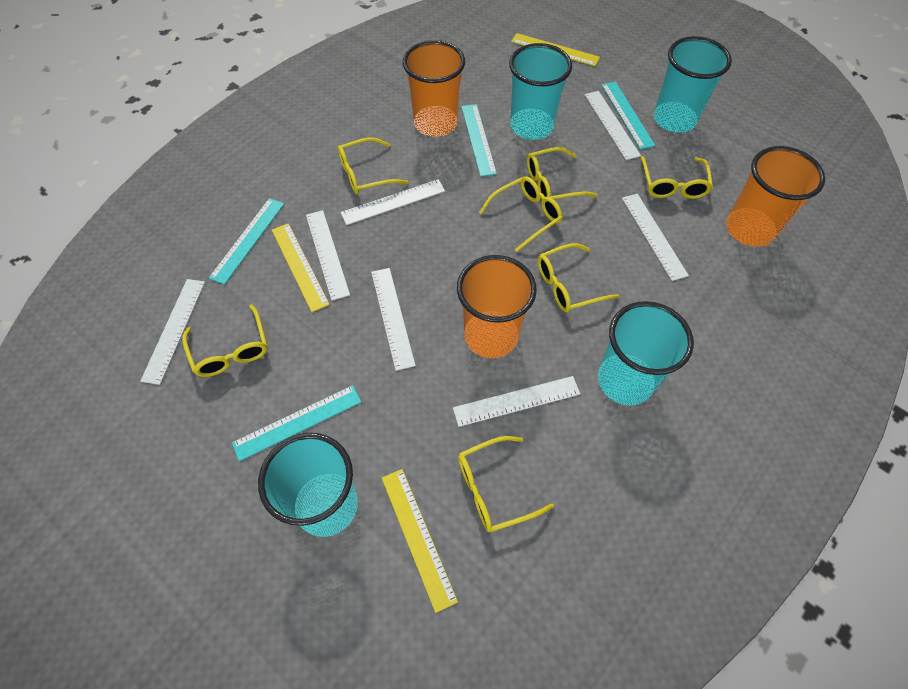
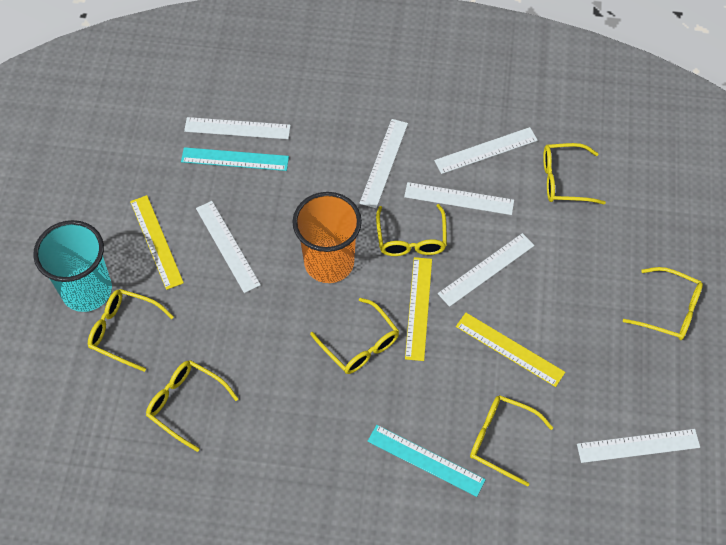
orange cup: [403,40,465,137] [457,255,537,358] [726,146,825,247] = 3 -> [293,192,362,283] = 1
turquoise cup: [258,433,358,537] [509,43,572,140] [598,301,694,405] [654,36,732,133] = 4 -> [33,220,112,312] = 1
turquoise ruler: [209,198,284,285] [232,385,361,461] [461,104,497,177] [601,81,655,150] = 4 -> [181,147,289,171] [367,425,486,497] = 2

